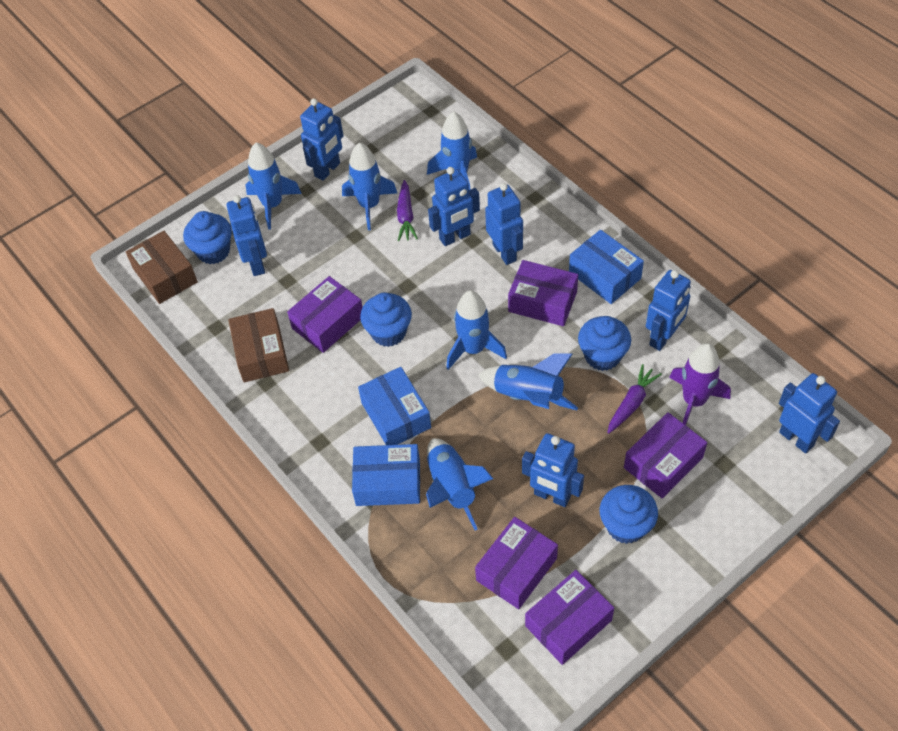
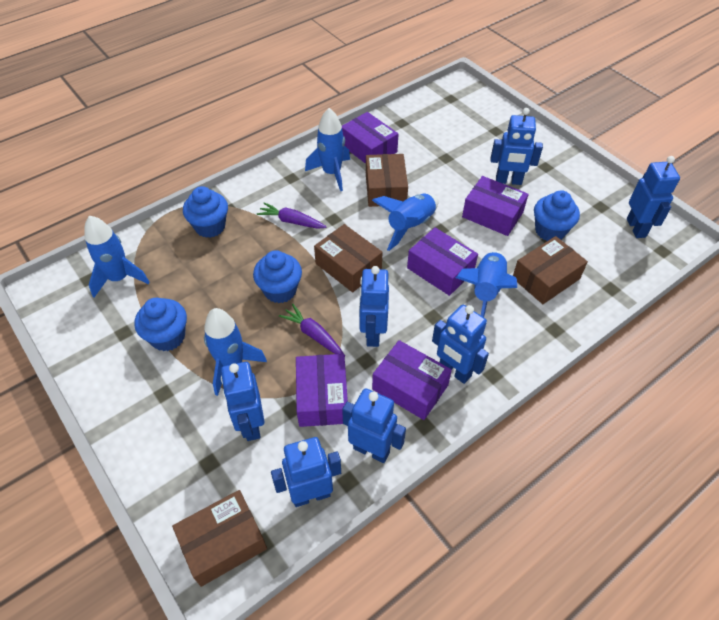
blue box: [352,444,420,506] [358,367,431,445] [569,230,644,304] = 3 -> none = 0
blue rocket: [245,142,302,230] [342,142,397,230] [426,438,493,531] [427,111,477,190] [446,291,507,370] [478,353,578,410] = 6 -> [84,216,150,297] [204,308,267,396] [305,108,350,191] [372,194,438,251] [456,250,517,317] = 5
brown box: [126,231,198,304] [228,308,289,382] = 2 -> [172,490,267,587] [314,224,383,292] [366,154,408,207] [513,236,588,304] = 4
purple rocket: [669,343,731,425] = 1 -> none = 0

